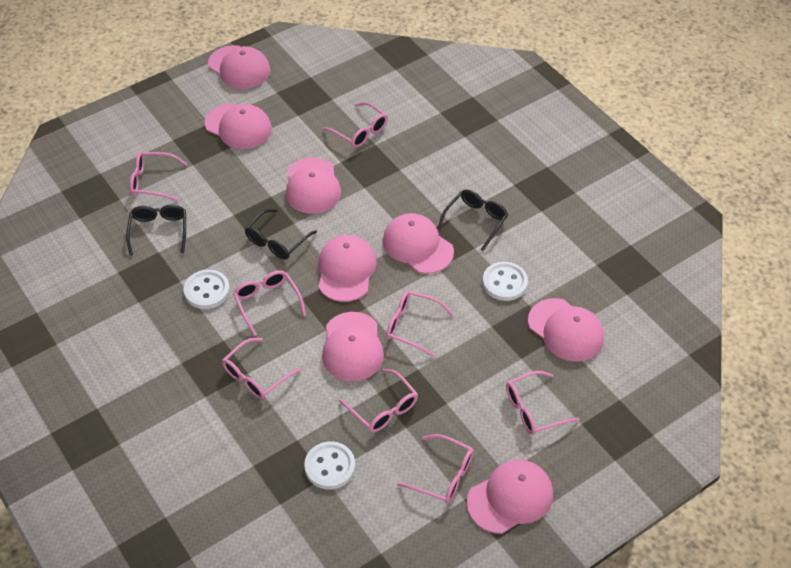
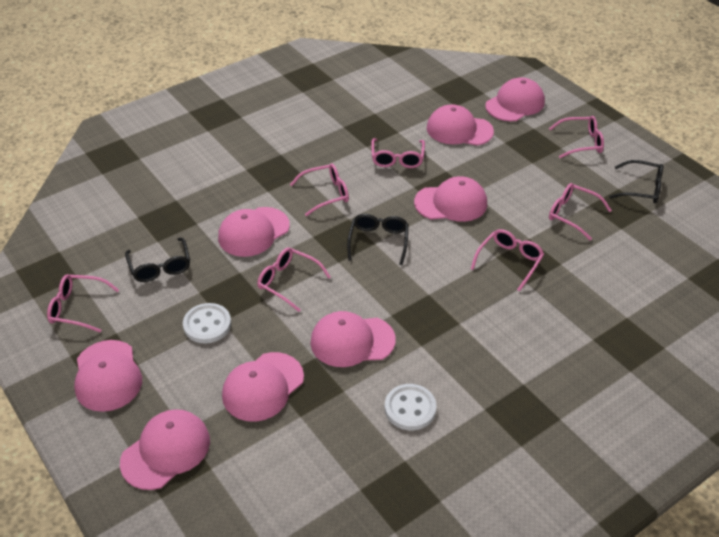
pink glasses: [130,152,187,202] [222,338,301,399] [233,270,306,336] [322,102,388,148] [339,369,418,433] [386,291,454,357] [397,434,474,504] [506,371,580,435] = 8 -> [47,274,119,332] [257,248,331,312] [290,164,349,216] [371,138,425,168] [471,229,544,291] [549,116,604,158] [549,183,612,241] = 7
white button: [184,269,230,309] [304,441,355,489] [483,262,528,301] = 3 -> [183,303,231,344] [385,384,437,430] = 2

